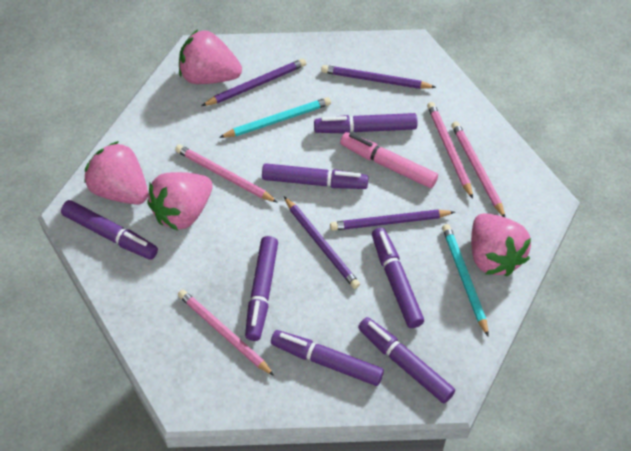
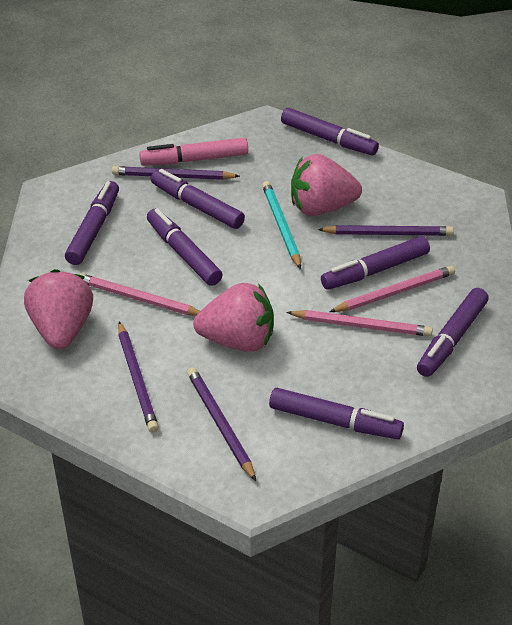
pink pencil: [175,144,278,202] [178,289,274,376] [427,102,473,199] [451,121,505,217] = 4 -> [79,273,200,316] [286,310,433,336] [330,265,455,312] = 3
pink strawberry: [84,141,148,205] [147,172,213,231] [179,29,242,84] [471,213,531,276] = 4 -> [24,269,93,350] [193,283,274,352] [291,154,362,216] = 3
turquoise pencil: [219,97,331,138] [442,224,489,337] = 2 -> [262,181,301,269] = 1

